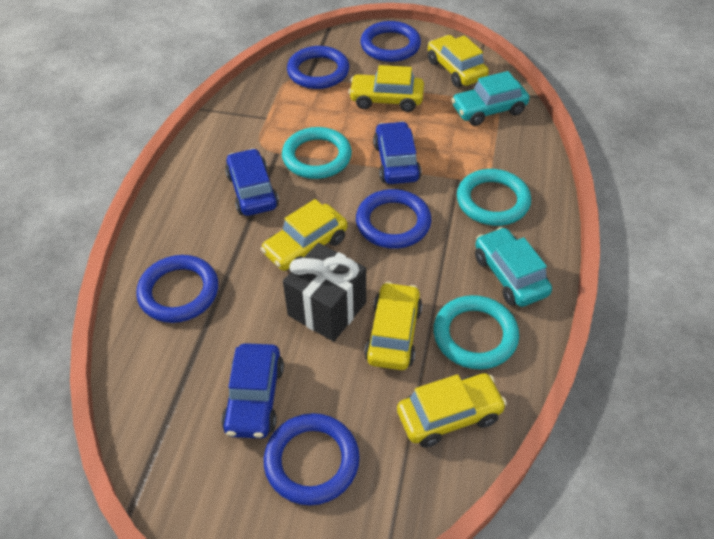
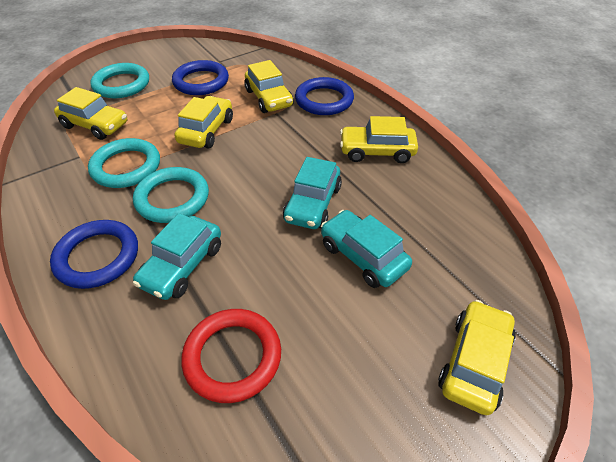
black gift: [283,243,366,342] = 1 -> none = 0
blue car: [222,343,284,439] [225,148,279,216] [373,121,421,184] = 3 -> none = 0
blue ring: [136,255,218,323] [264,413,360,505] [287,46,349,89] [356,189,431,249] [360,21,421,62] = 5 -> [50,220,138,289] [172,60,229,95] [295,77,354,115] = 3
red ring: none = 0 -> [181,309,281,403] = 1
turquoise car: [451,71,529,126] [475,227,552,307] = 2 -> [133,213,221,300] [283,157,342,229] [321,210,412,288] = 3

